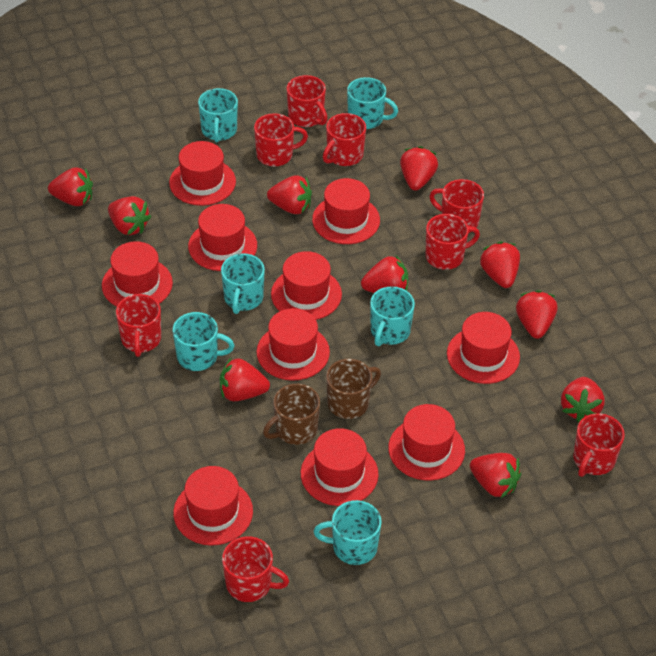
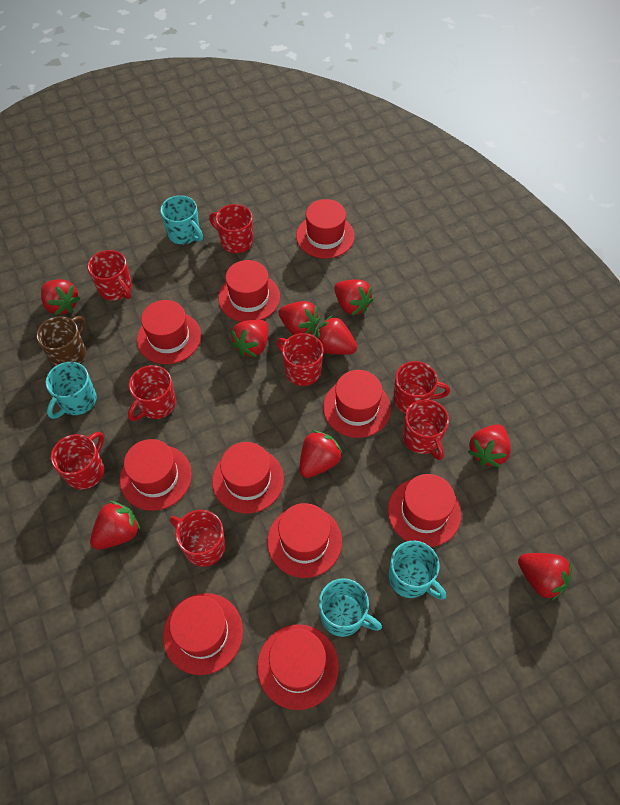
brown mug: [263,384,320,445] [326,359,381,419] = 2 -> [36,316,86,366] = 1
red strawberry: [48,167,93,206] [108,196,151,235] [220,358,270,401] [267,175,312,214] [361,256,408,293] [400,146,438,191] [470,453,521,498] [480,241,520,288] [516,290,557,339] [561,377,605,422] = 10 -> [41,279,80,316] [90,501,140,550] [230,320,268,357] [278,301,320,335] [300,430,343,478] [315,315,357,355] [334,279,373,316] [468,424,511,467] [518,553,572,601] = 9
turquoise mug: [173,312,234,371] [198,88,238,143] [221,253,265,314] [314,500,382,565] [347,77,398,129] [370,286,415,346] = 6 -> [46,362,97,419] [160,195,203,244] [319,578,382,637] [389,541,446,600] = 4

